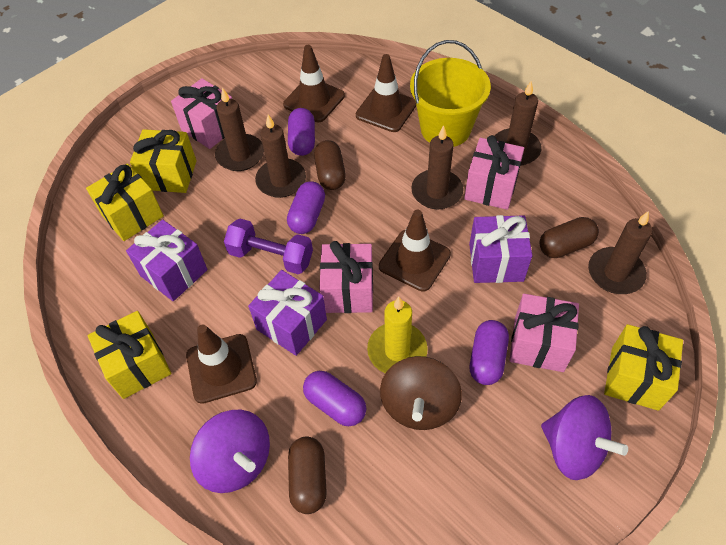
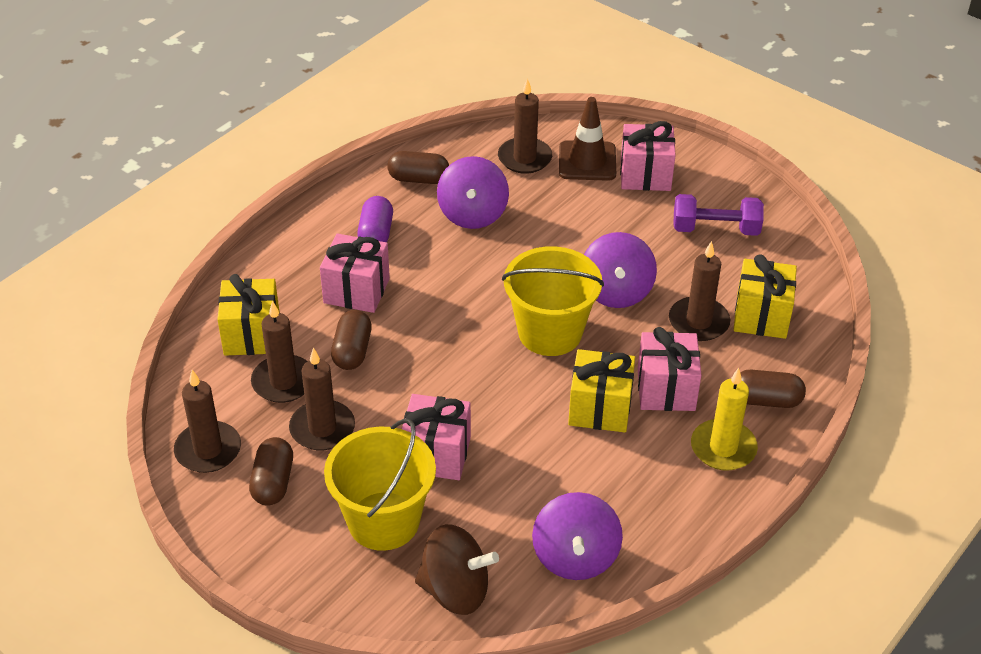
brown capsule: [288,437,327,514] [314,140,346,190] [539,217,599,258] = 3 -> [249,437,293,506] [331,310,372,370] [387,151,449,184] [740,370,806,408] = 4
brown traffic cone: [186,324,257,404] [283,45,345,122] [356,54,416,132] [379,210,451,292] = 4 -> [559,97,616,181] = 1
purple capsule: [287,181,325,234] [288,108,315,156] [303,371,366,426] [470,320,509,385] = 4 -> [357,196,393,242] = 1
purple gift: [126,220,208,301] [248,270,327,356] [469,215,532,283] = 3 -> none = 0
purple spinning top: [190,410,270,493] [541,395,628,480] = 2 -> [437,156,509,229] [532,492,623,580] [584,232,657,308] = 3
yellow bucket: [410,40,491,147] = 1 -> [324,418,436,551] [502,246,604,356] = 2
yellow gift: [86,164,164,241] [87,311,172,399] [130,129,197,193] [604,324,683,411] = 4 -> [217,274,280,356] [568,349,635,433] [734,254,797,339] = 3

